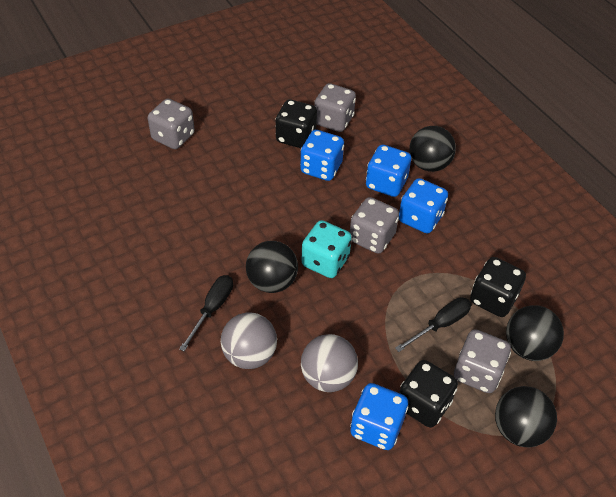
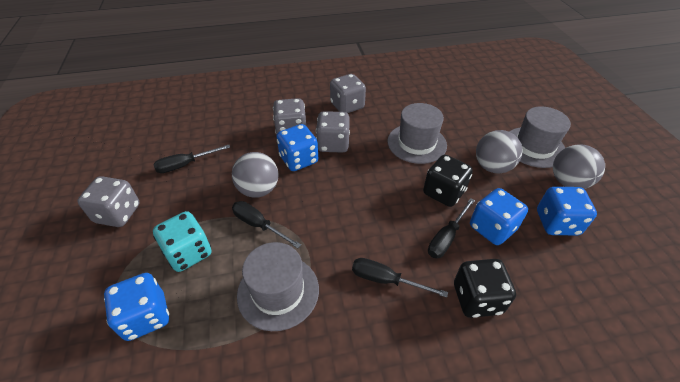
black ball: [246,241,298,293] [409,126,456,172] [495,386,557,447] [506,305,564,361] = 4 -> none = 0
black dice: [275,100,317,148] [399,360,458,428] [470,257,526,317] = 3 -> [423,155,473,207] [454,259,516,318] = 2
black screwdriver: [179,275,233,351] [395,297,471,352] = 2 -> [153,145,230,173] [232,201,301,248] [352,258,448,298] [428,198,475,258] = 4
grey ball: [221,312,277,369] [301,334,358,392] = 2 -> [232,152,278,198] [476,130,523,173] [553,144,605,189] = 3
grey hat: none = 0 -> [237,242,319,331] [387,103,447,164] [509,106,571,168] = 3

